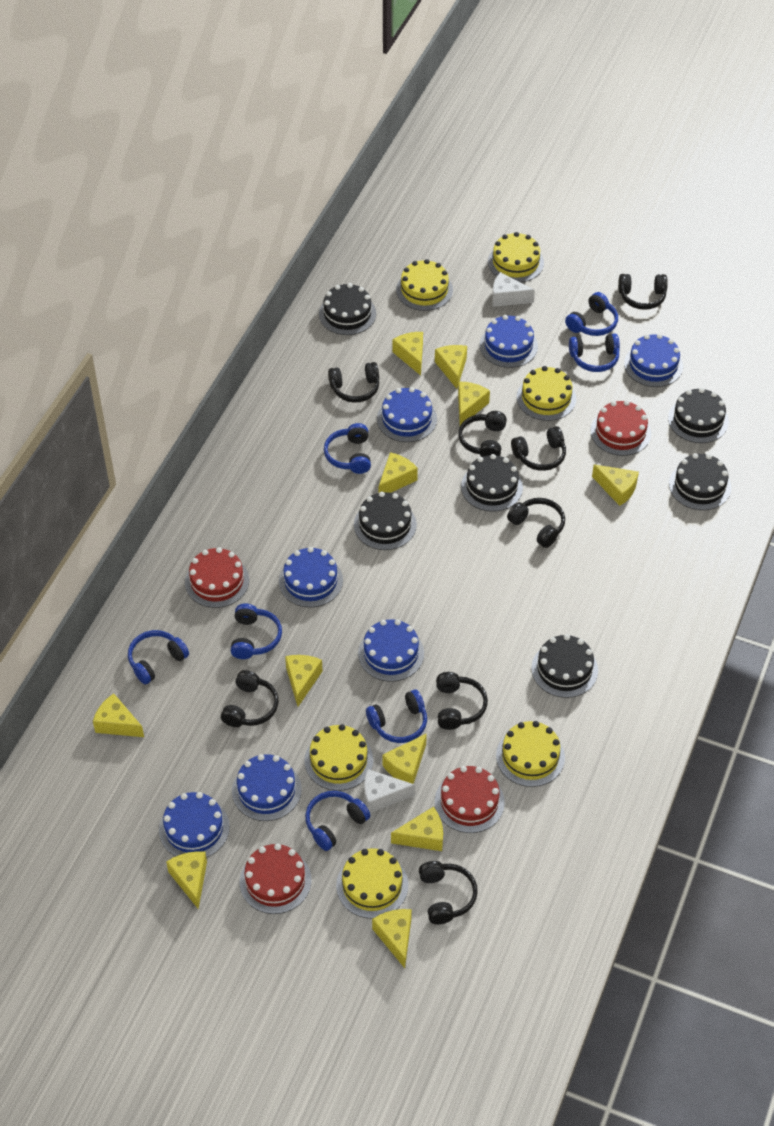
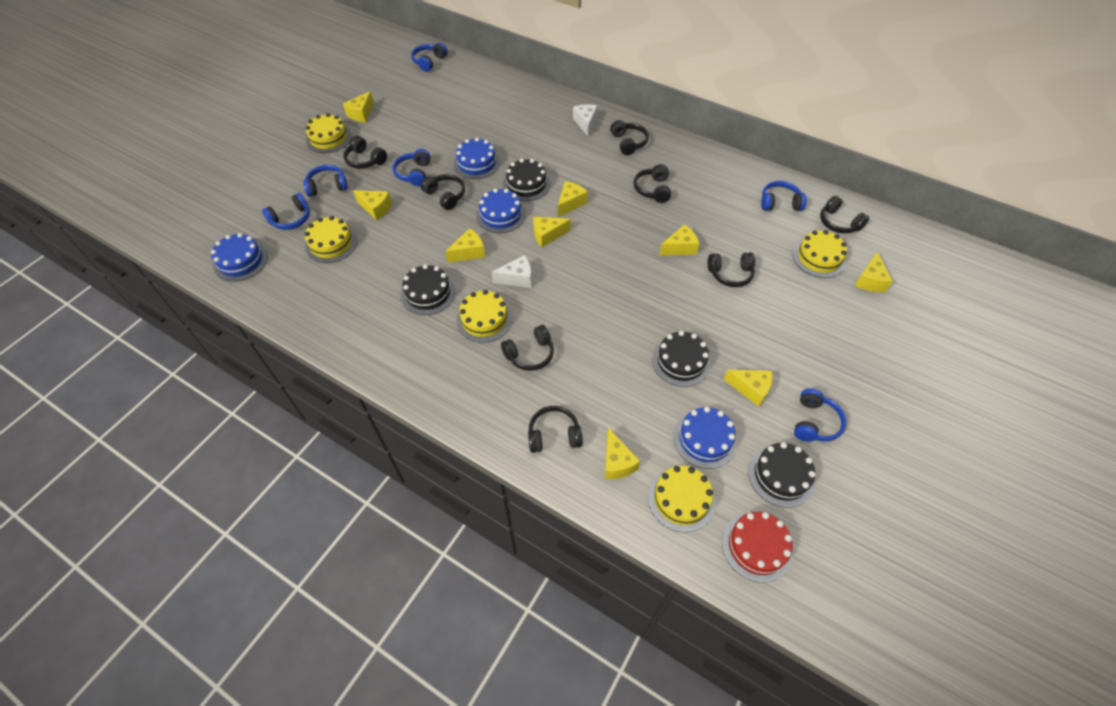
black cake: [319,283,376,335] [354,491,417,550] [461,454,523,512] [531,634,598,698] [668,388,729,443] [669,453,731,510] = 6 -> [401,264,455,315] [503,159,550,201] [652,331,711,387] [748,442,815,508] = 4
blue cake: [159,792,230,858] [232,754,302,821] [279,547,343,608] [358,619,424,682] [377,387,437,442] [480,315,538,368] [624,334,683,387] = 7 -> [211,233,268,282] [454,138,500,179] [476,188,526,233] [673,407,737,469] = 4
blue headphones: [128,630,189,684] [231,603,282,659] [305,791,371,851] [324,423,371,474] [366,689,427,743] [565,292,618,336] [569,334,620,372] = 7 -> [262,193,310,230] [303,165,348,197] [392,149,431,186] [411,42,448,72] [761,181,807,211] [794,388,847,442] = 6
red cake: [185,547,249,608] [240,844,311,914] [435,766,505,833] [591,400,651,456] = 4 -> [722,512,793,583] = 1
yellow cake: [304,724,373,791] [336,848,408,919] [396,259,453,311] [488,232,544,282] [496,721,565,787] [517,366,576,421] = 6 -> [305,216,357,263] [306,113,352,153] [457,290,512,343] [648,466,715,532] [793,230,847,278] = 5
yellow cheese: [93,693,144,737] [166,851,207,909] [285,655,323,706] [372,909,412,968] [379,452,418,493] [383,733,427,784] [391,807,443,851] [392,332,423,376] [435,345,467,389] [458,382,490,425] [592,464,639,506] = 11 -> [343,91,374,122] [353,190,392,221] [445,228,485,263] [533,217,571,247] [558,181,588,217] [605,428,640,479] [659,224,700,256] [723,370,773,407] [855,252,893,292] = 9

